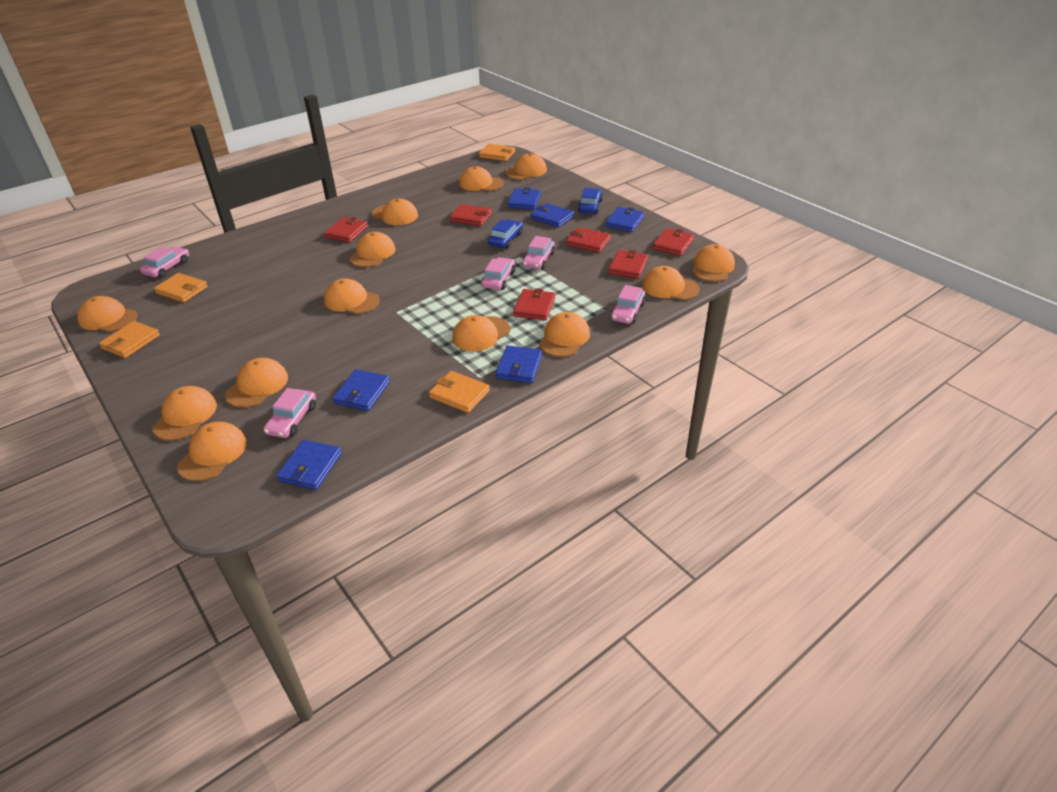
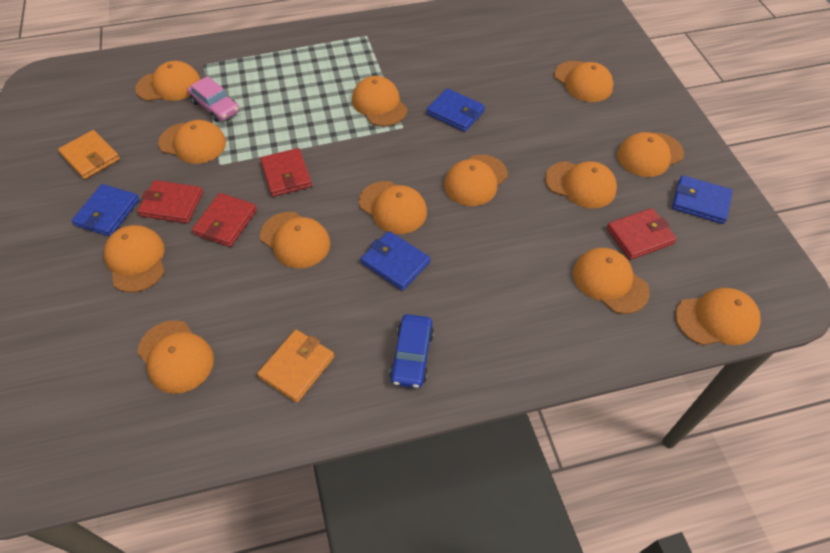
blue car: [488,219,523,249] [578,188,603,214] = 2 -> [389,314,434,388] = 1
blue wallet: [276,440,342,490] [333,369,390,411] [496,346,542,383] [508,187,541,210] [531,203,574,228] [605,207,645,232] = 6 -> [72,184,140,237] [361,231,430,291] [427,88,485,132] [672,175,733,224] = 4
orange wallet: [99,321,160,358] [154,273,208,302] [429,371,490,413] [479,144,515,161] = 4 -> [58,130,120,179] [257,330,335,403] = 2
pink car: [140,246,189,278] [264,388,316,438] [481,257,515,290] [522,236,555,270] [610,285,646,324] = 5 -> [187,76,239,122] = 1
red wallet: [324,217,368,242] [450,204,492,226] [513,288,555,321] [566,227,611,253] [608,250,648,279] [653,228,694,256] = 6 -> [137,180,203,223] [192,193,257,247] [260,148,312,197] [606,208,677,260] = 4

